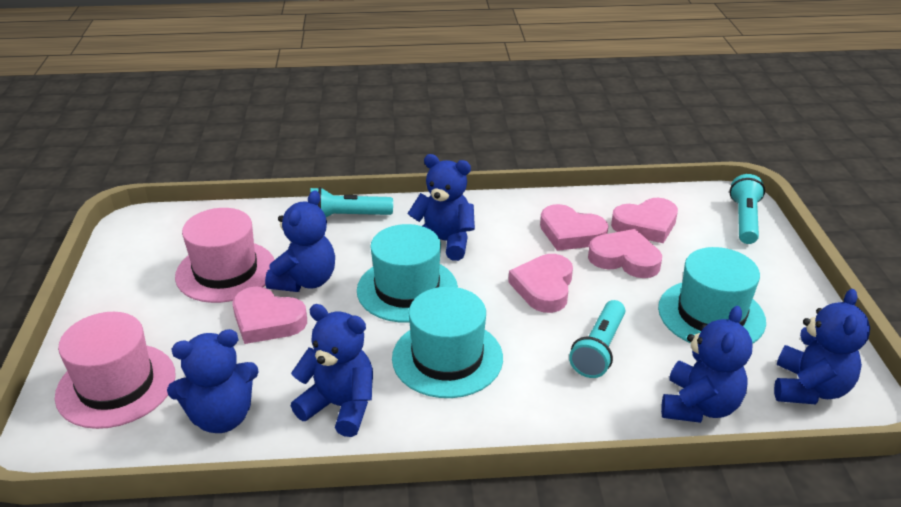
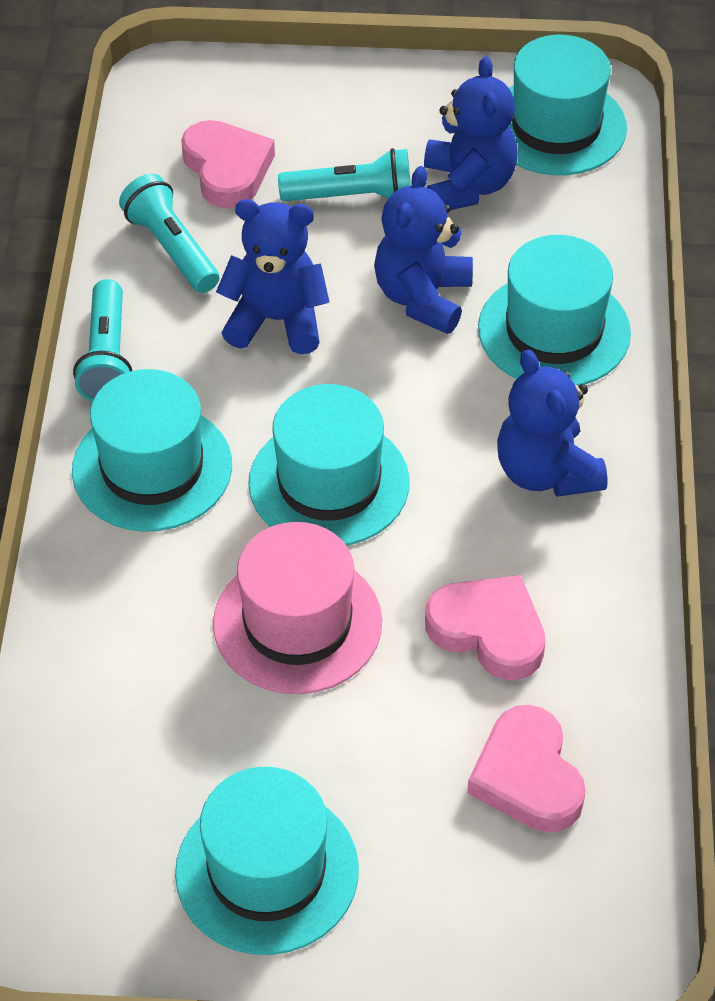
blue teddy bear: [167,329,259,433] [265,190,335,292] [291,304,373,437] [407,154,475,261] [661,306,752,423] [774,289,870,404] = 6 -> [216,199,330,354] [374,166,473,334] [424,56,518,210] [497,350,608,497] = 4
pink hat: [55,312,176,429] [175,208,274,303] = 2 -> [213,522,382,694] = 1
pink heart: [232,287,307,344] [508,254,573,313] [540,204,608,251] [588,229,662,278] [611,198,678,243] = 5 -> [181,120,275,209] [425,575,546,680] [467,705,586,833] = 3
turquoise hat: [357,224,458,323] [392,287,503,398] [658,247,766,344] = 3 -> [72,369,232,532] [175,767,359,955] [249,384,410,546] [478,235,631,386] [509,35,627,175] = 5

